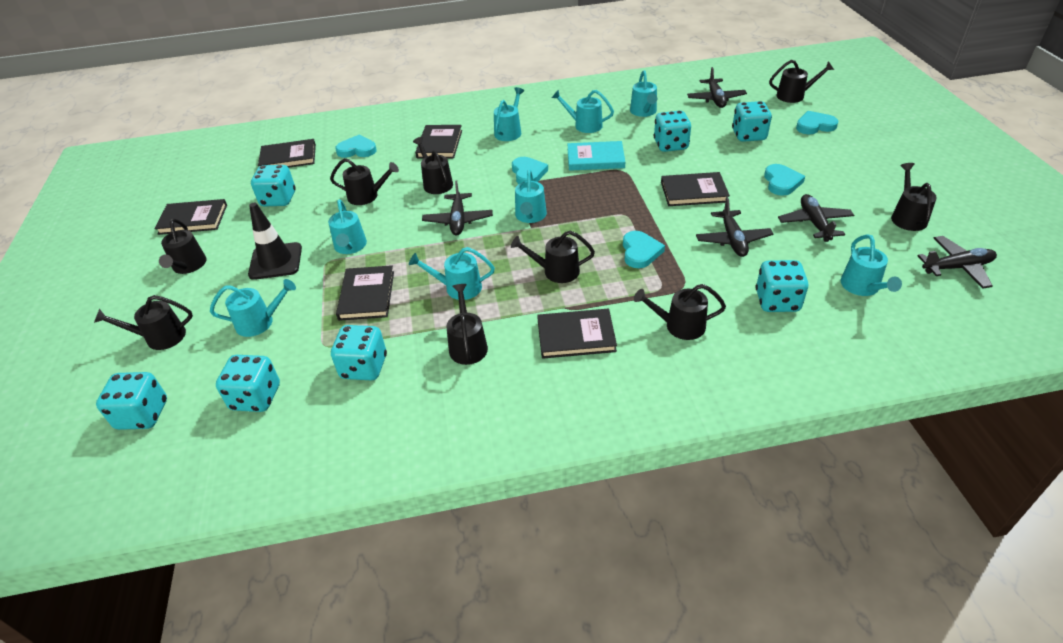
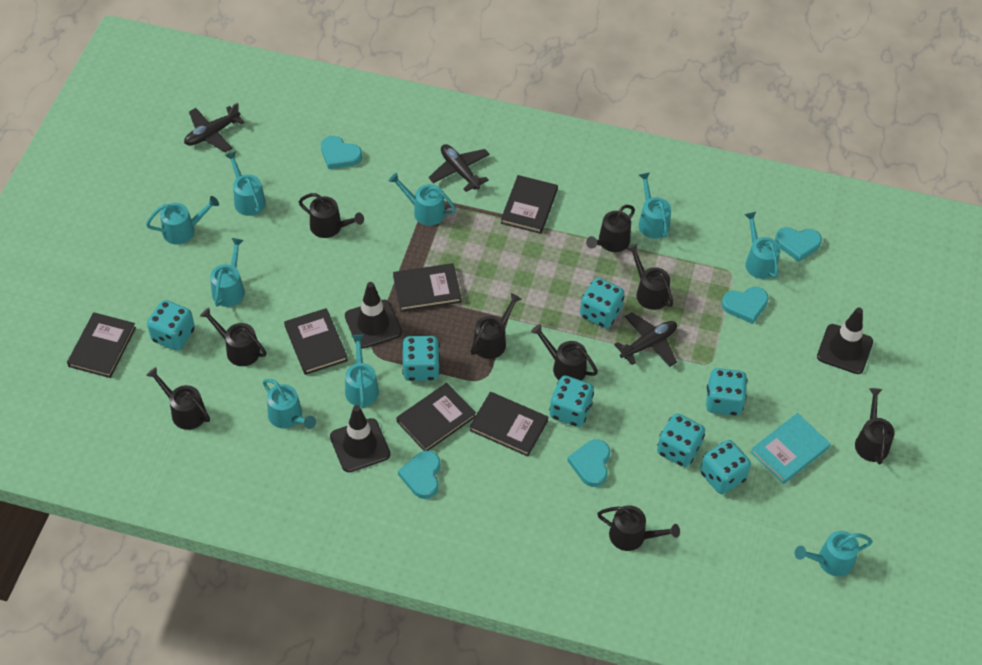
black plane: [422,180,493,235] [687,67,747,108] [696,197,773,257] [778,194,854,242] [918,236,997,289] = 5 -> [184,103,245,152] [429,144,490,192] [614,312,677,367] = 3
black traffic cone: [248,202,302,280] = 1 -> [330,405,390,472] [345,282,402,349] [817,308,873,374] = 3
turquoise watering can: [210,279,296,337] [328,199,367,254] [409,247,495,300] [494,87,524,141] [515,169,547,223] [552,90,614,133] [630,70,657,117] [841,234,902,296] = 8 -> [146,196,219,245] [210,238,245,307] [225,151,266,216] [263,379,316,429] [345,335,379,408] [389,173,456,226] [639,172,671,239] [744,212,780,279] [795,531,873,576] = 9

